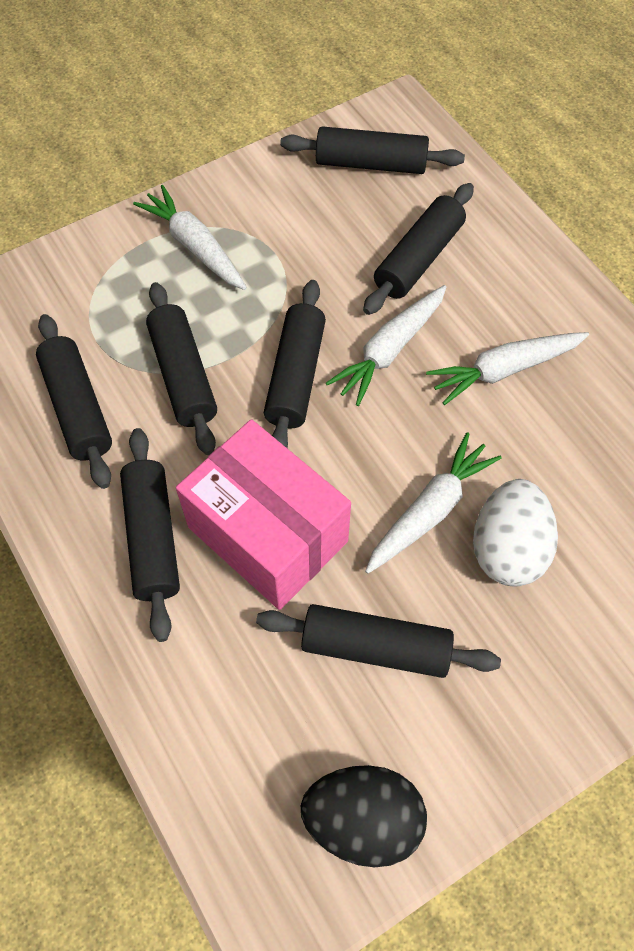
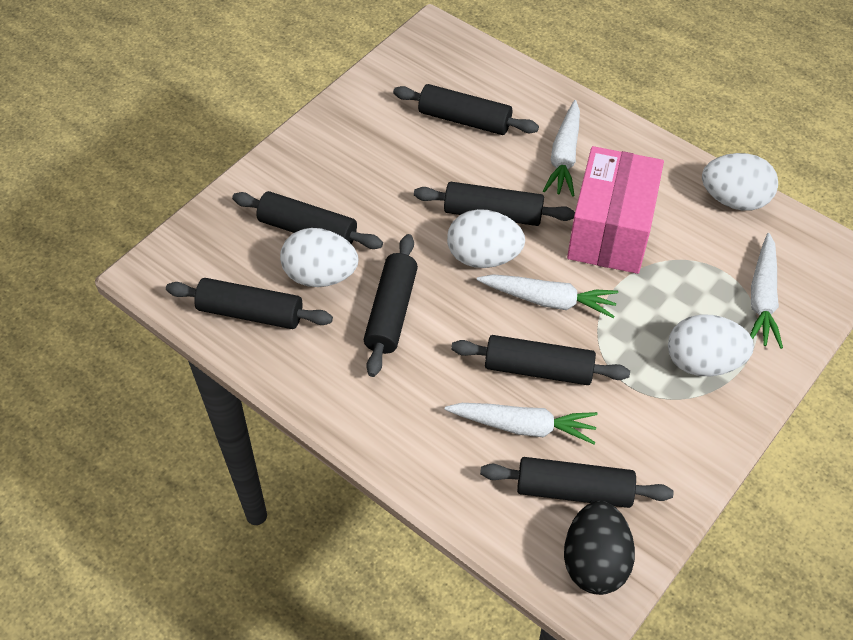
white egg: [473,479,558,587] = 1 -> [280,228,358,287] [447,209,525,268] [668,315,754,376] [702,153,778,211] = 4

